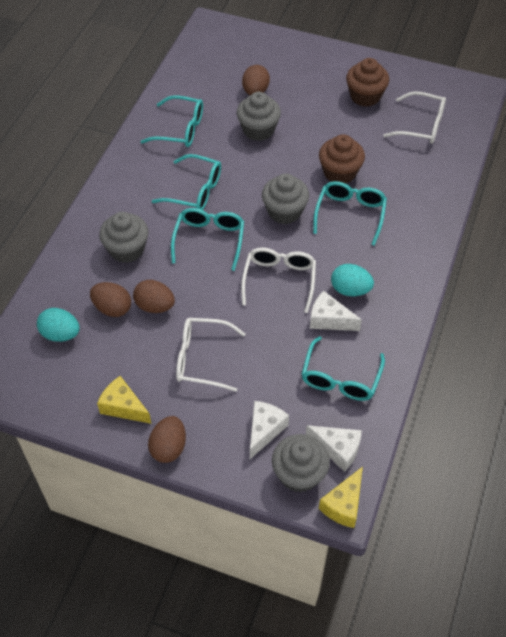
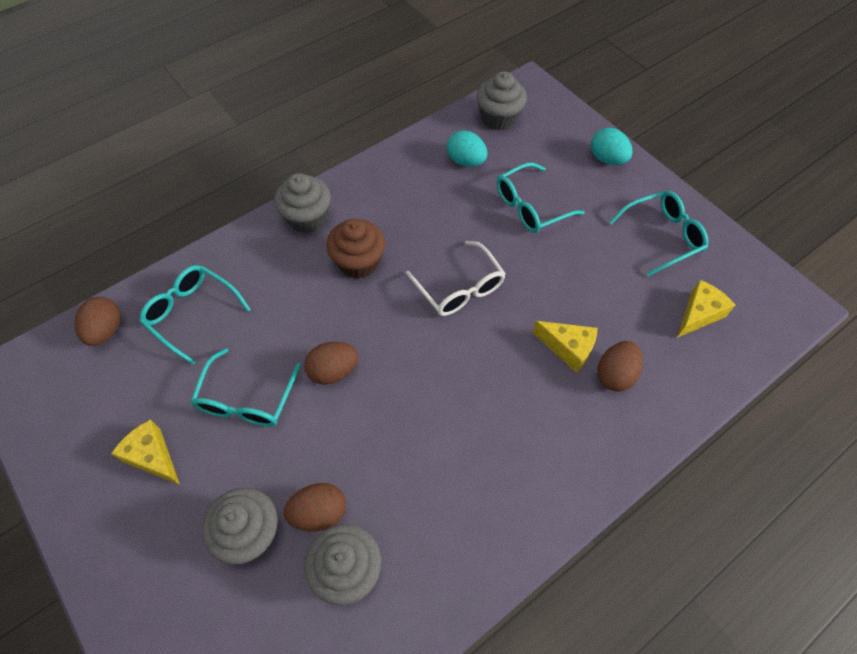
brown cupcake: [319,134,365,183] [346,58,389,107] = 2 -> [326,219,385,279] = 1
turquoise glasses: [141,95,203,147] [152,154,221,210] [171,208,244,271] [302,336,385,401] [313,181,387,246] = 5 -> [139,265,251,365] [190,348,301,427] [497,163,585,233] [609,191,708,277] = 4
white cheese: [250,401,289,459] [306,425,362,472] [310,291,362,331] = 3 -> none = 0
white glasses: [176,318,245,392] [241,248,316,313] [383,91,446,144] = 3 -> [406,241,506,316] = 1
yellow cheese: [97,376,151,424] [319,467,363,528] = 2 -> [111,420,180,485] [532,321,597,373] [677,280,735,338] = 3

